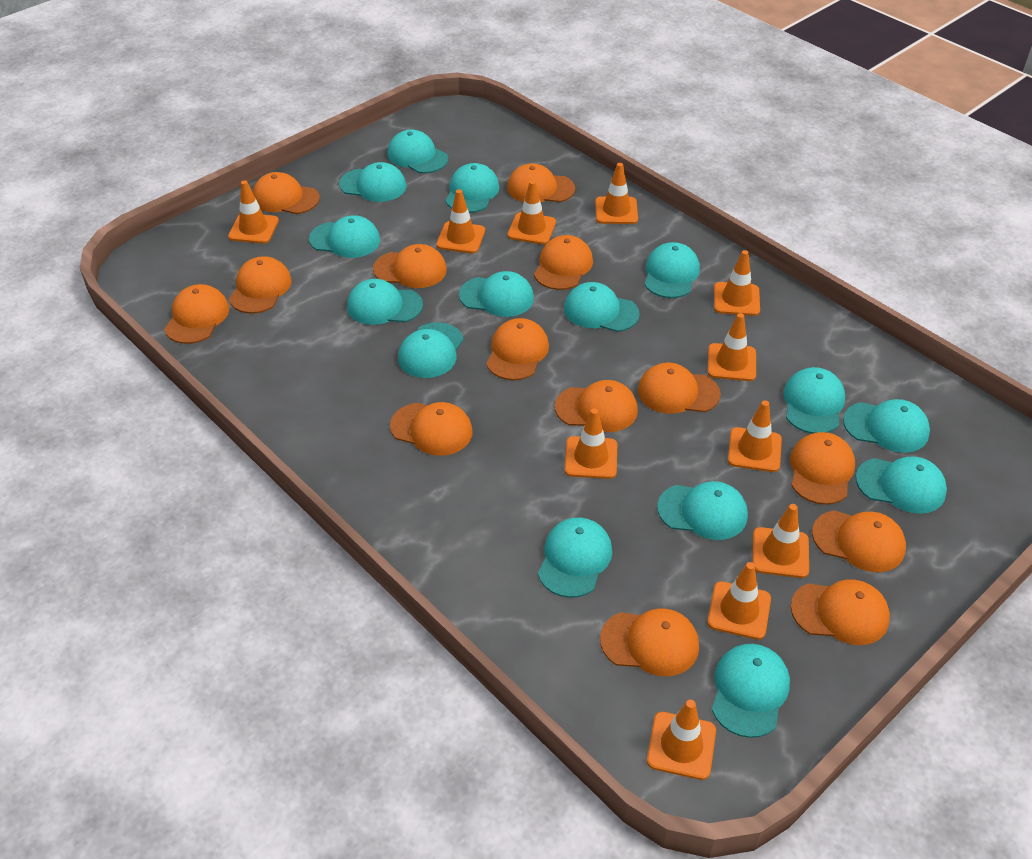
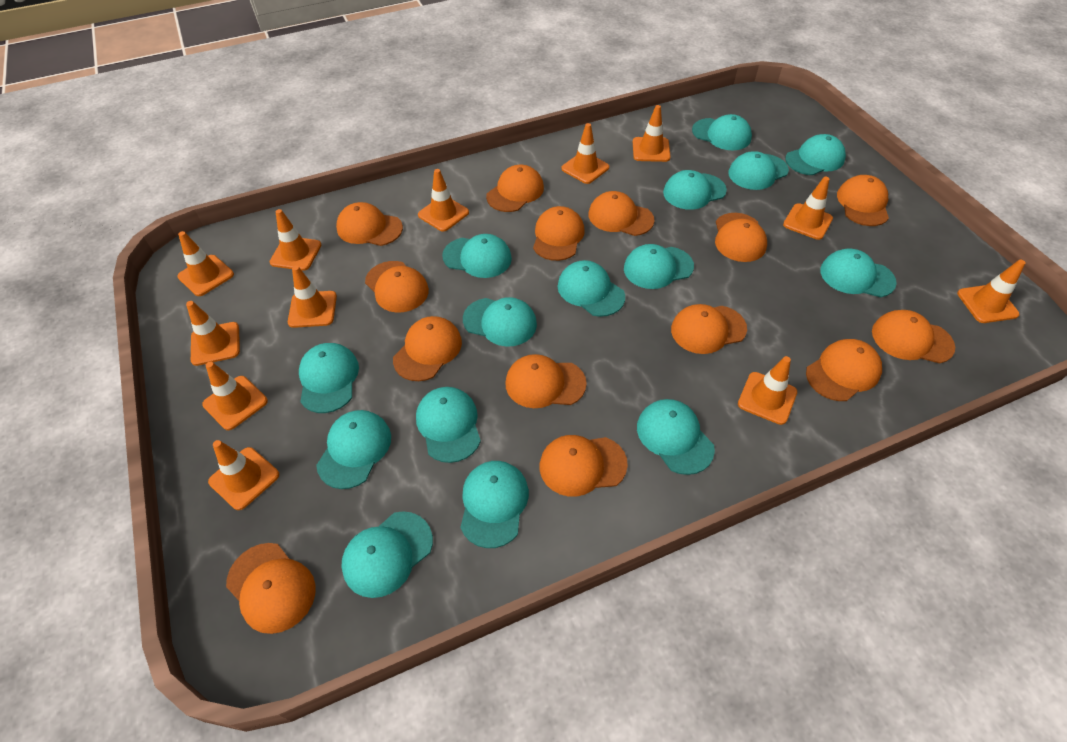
orange traffic cone: [228,180,279,244] [436,189,485,253] [507,180,556,244] [565,408,617,479] [595,163,638,224] [647,700,716,780] [707,313,756,381] [707,562,771,640] [714,250,760,316] [728,400,782,472] [752,504,809,578] = 11 -> [177,231,234,296] [186,301,240,366] [202,361,268,430] [208,440,279,510] [269,209,321,271] [288,266,337,328] [418,169,469,232] [561,123,609,184] [633,105,671,162] [738,356,797,425] [783,177,833,240] [957,259,1026,323] = 12

